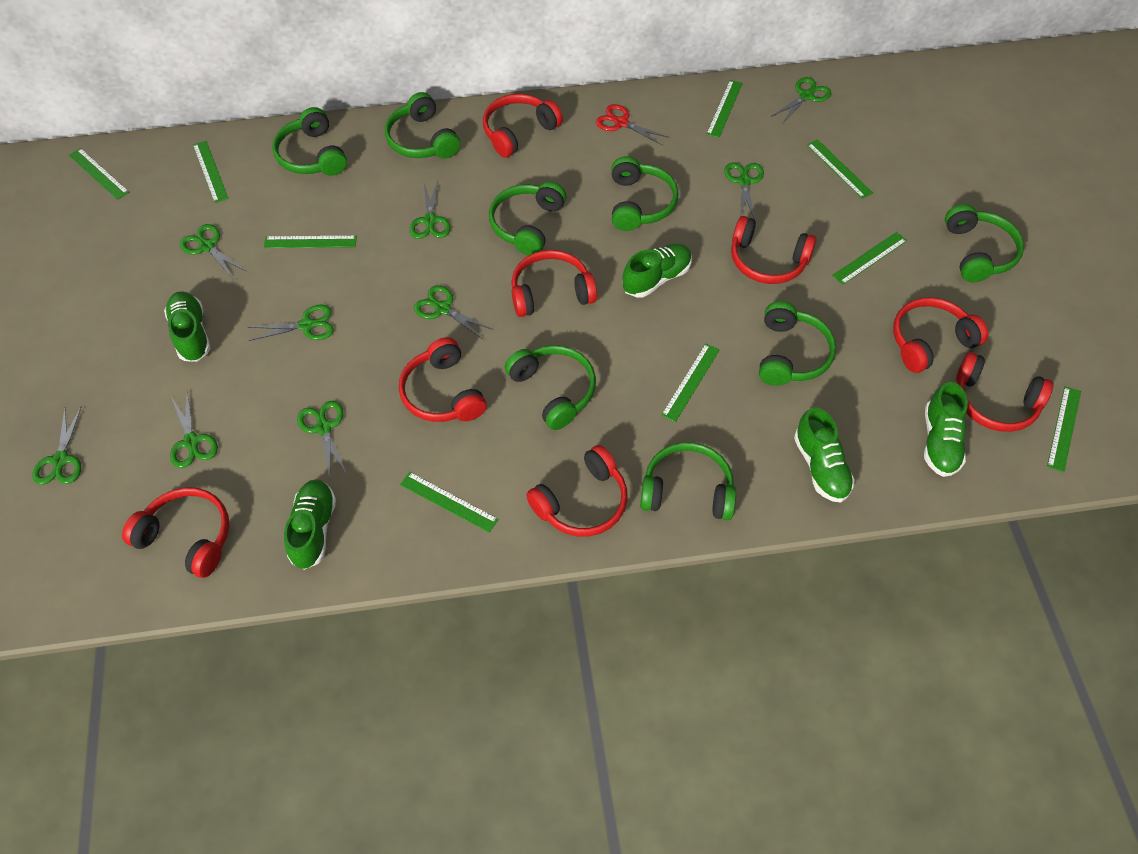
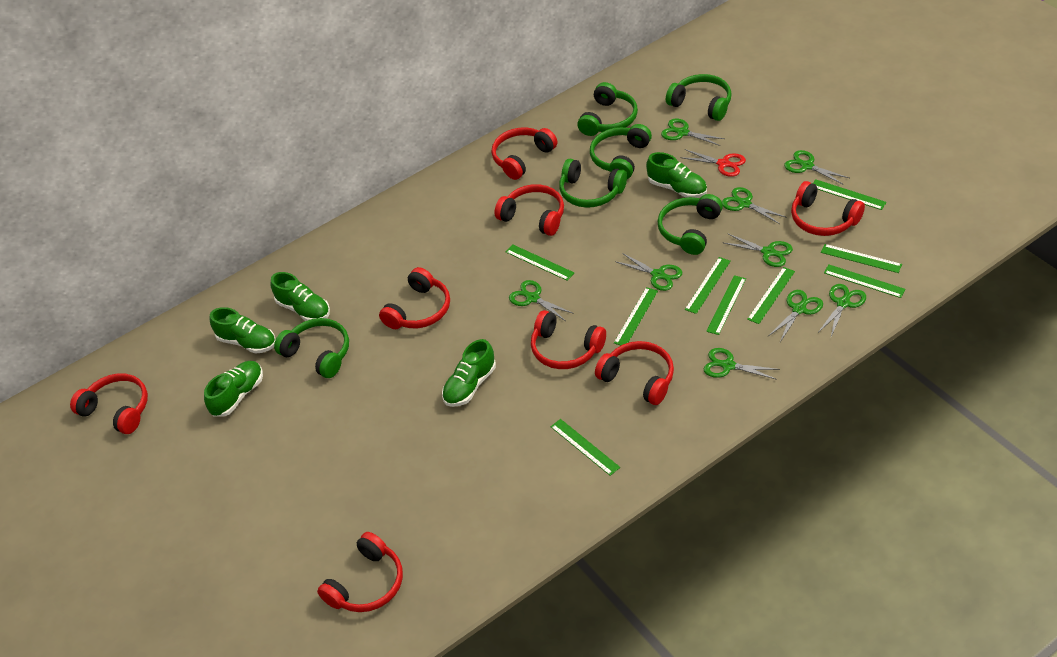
green headphones: [272,107,347,176] [385,92,460,159] [489,181,567,255] [505,345,596,430] [611,156,679,231] [640,442,736,520] [759,301,836,386] [945,204,1024,282] = 8 -> [274,318,349,378] [559,159,627,208] [577,82,638,136] [590,124,652,179] [658,194,723,255] [666,74,732,121] = 6

